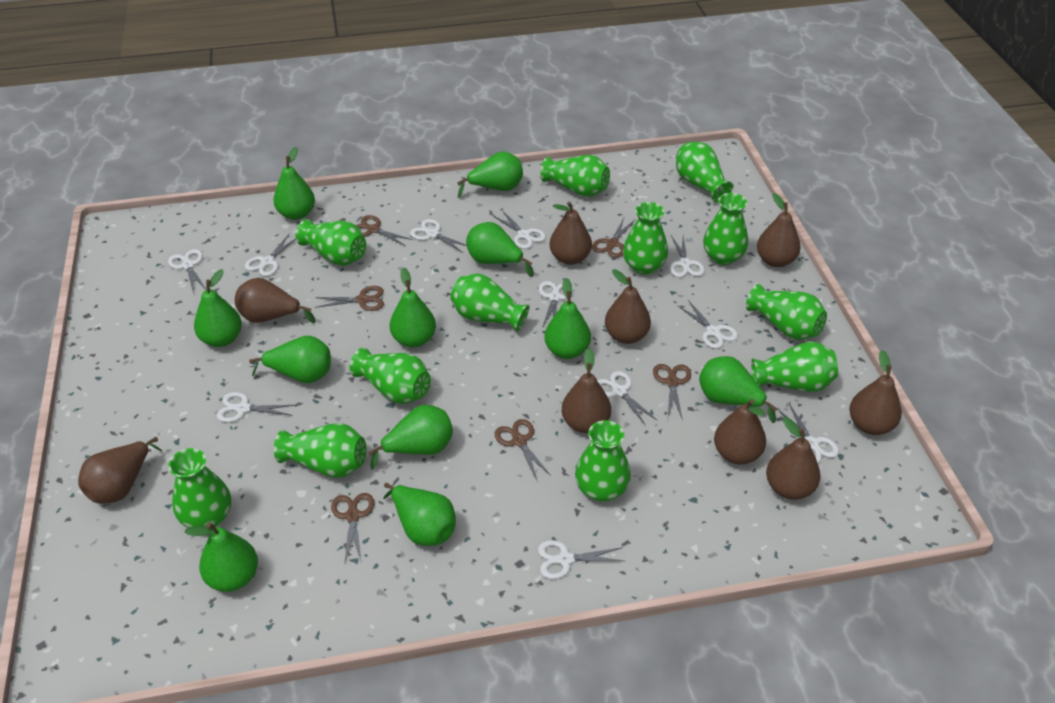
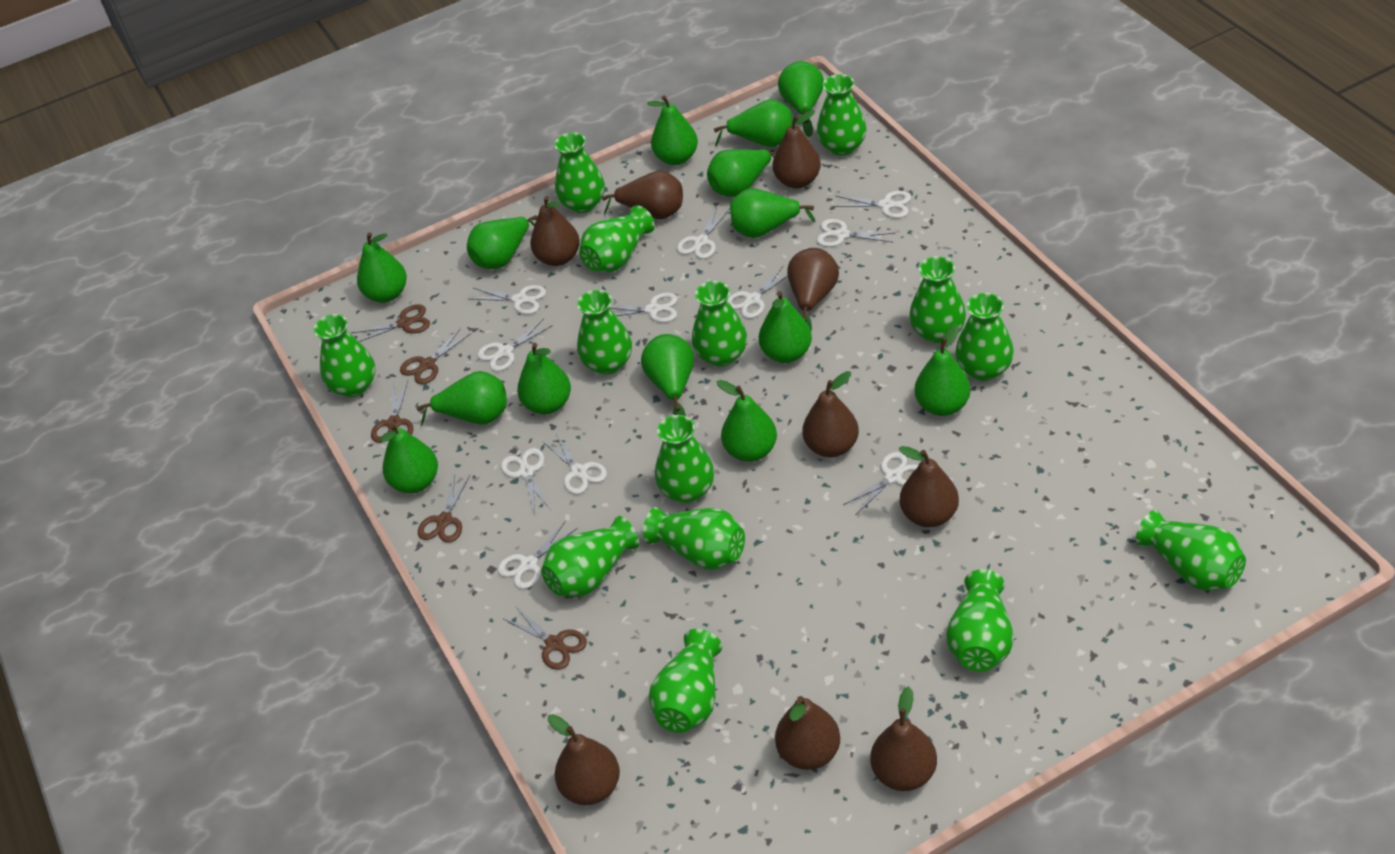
brown scissors: [315,286,384,311] [331,493,374,565] [356,215,413,246] [494,419,551,480] [592,218,636,258] [653,364,691,421] = 6 -> [351,304,430,342] [371,381,413,443] [400,328,471,384] [418,475,470,543] [504,606,587,670] = 5
green pear: [184,522,258,592] [194,269,242,347] [249,336,331,383] [273,147,315,220] [368,405,453,469] [383,483,456,546] [390,267,436,348] [457,151,523,198] [466,222,534,277] [544,278,591,359] [699,356,777,423] = 11 -> [357,232,407,303] [380,423,438,493] [417,371,507,426] [467,215,538,269] [517,343,571,414] [641,334,694,416] [647,96,698,165] [707,149,777,197] [714,99,793,147] [717,380,777,462] [730,188,816,238] [759,291,812,363] [778,61,824,137] [915,324,971,416] = 14
green vase: [168,448,231,528] [274,423,366,478] [295,219,366,266] [350,348,431,404] [451,273,530,332] [540,155,610,197] [575,420,631,502] [623,202,668,275] [676,142,734,202] [703,193,748,265] [746,284,827,340] [751,341,838,392] = 12 -> [314,314,375,397] [541,516,639,597] [554,132,605,213] [577,290,632,375] [579,205,655,273] [643,507,745,570] [649,629,722,733] [655,415,714,503] [692,281,747,367] [817,74,867,156] [909,256,966,343] [946,569,1014,672] [955,293,1014,381] [1136,510,1246,591] = 14

